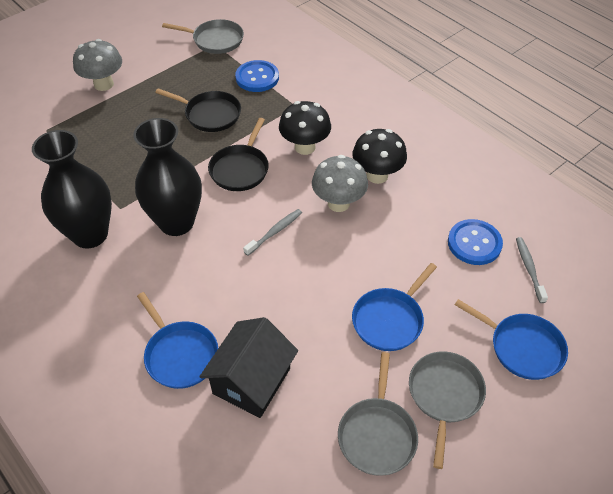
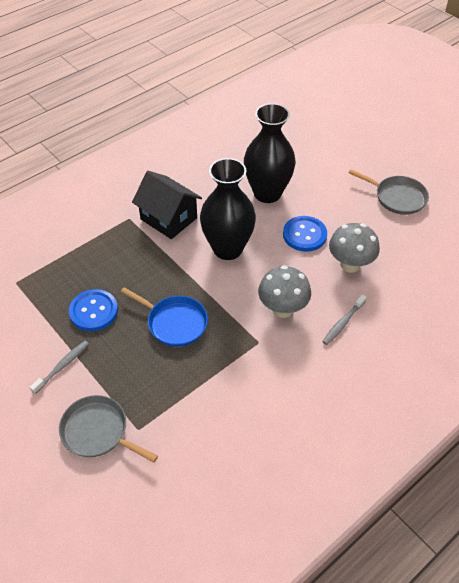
black mushroom: [279,101,331,155] [352,129,407,184] = 2 -> none = 0
black pan: [155,88,241,132] [208,118,269,191] = 2 -> none = 0
blue pan: [137,292,218,389] [352,263,437,351] [455,299,568,380] = 3 -> [121,287,208,347] = 1
grey pan: [162,19,244,54] [338,352,418,476] [409,351,486,469] = 3 -> [59,395,158,463] [348,169,429,215] = 2

